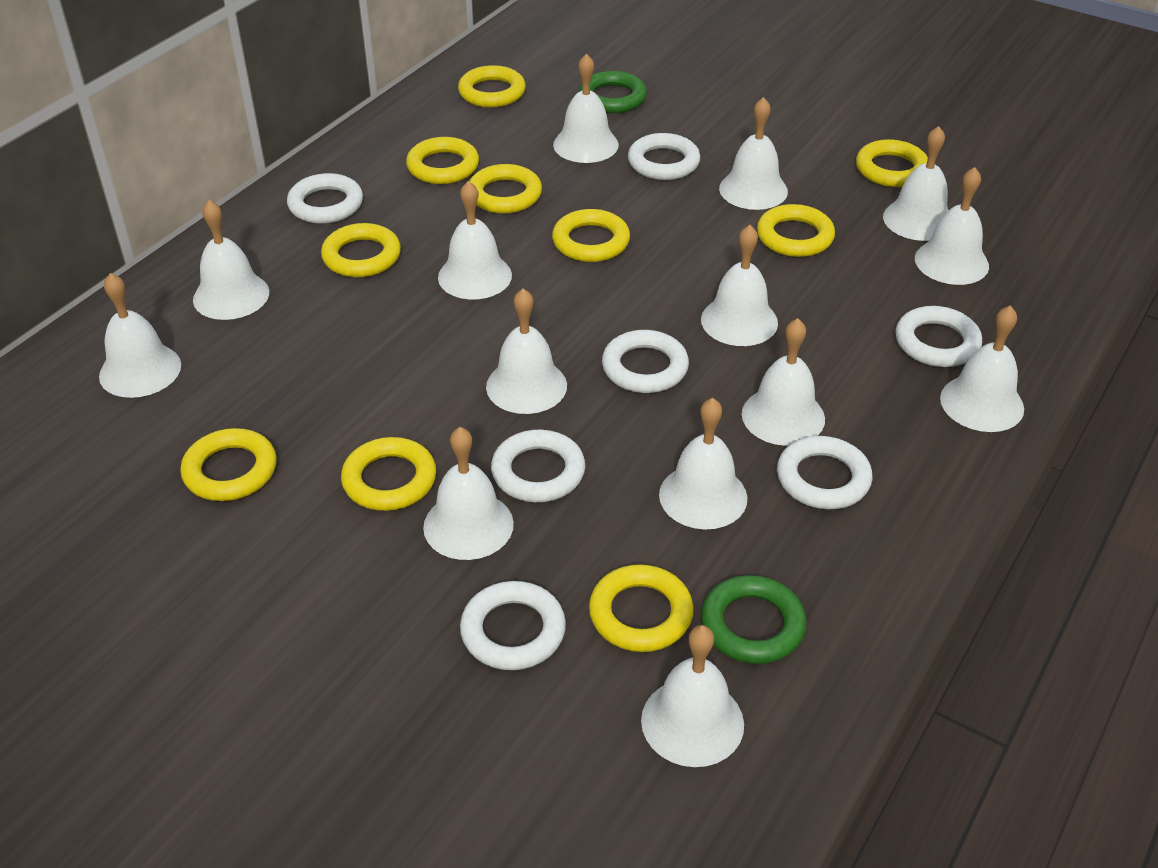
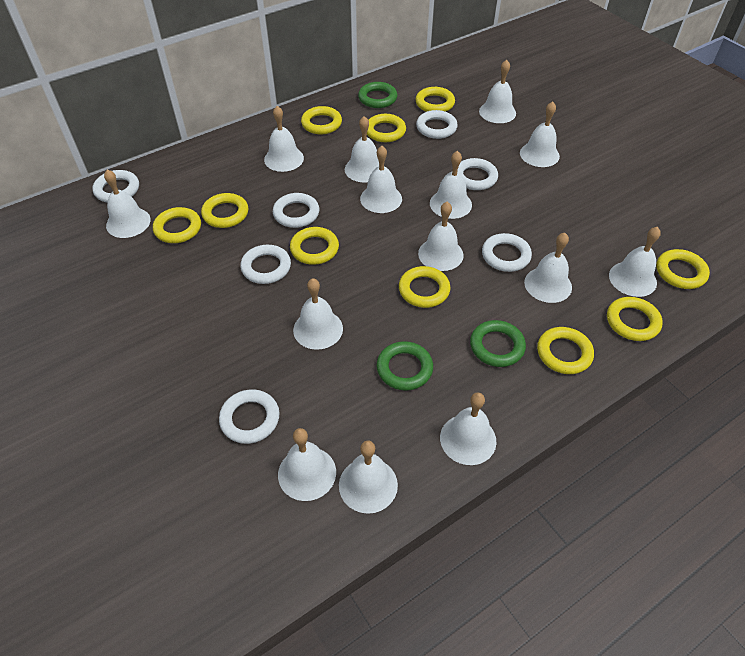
green ring: [579,71,647,113] [701,575,807,664] = 2 -> [358,82,397,108] [377,341,433,391] [470,320,526,367] = 3

